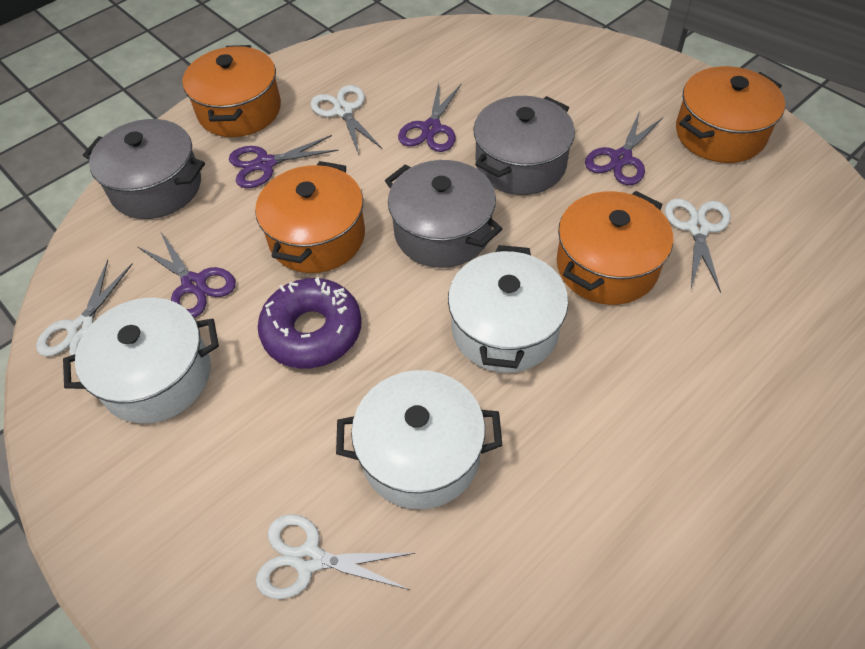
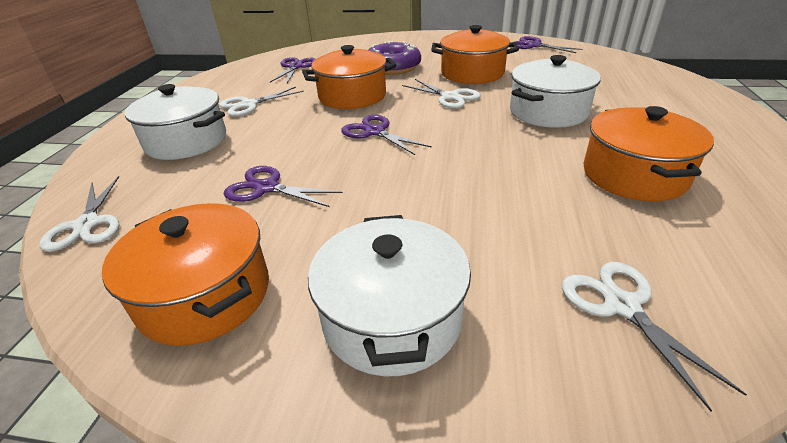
grey pot: [83,119,205,219] [385,160,502,268] [473,96,575,195] = 3 -> none = 0

